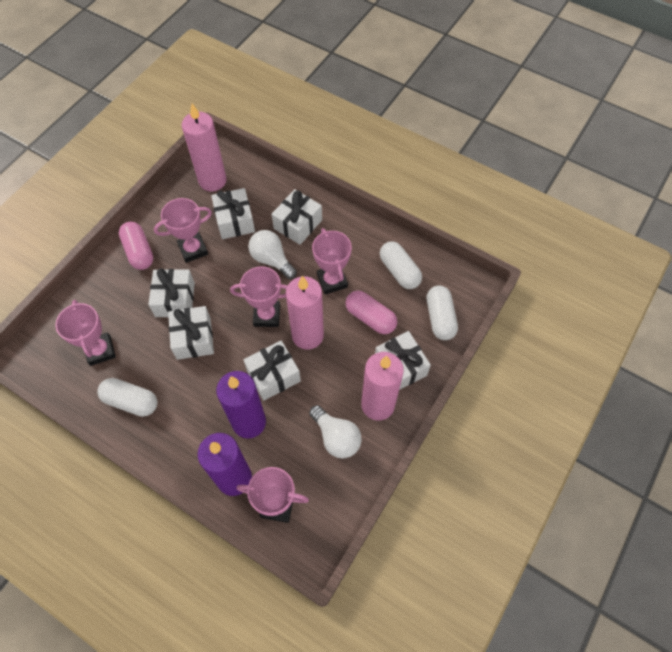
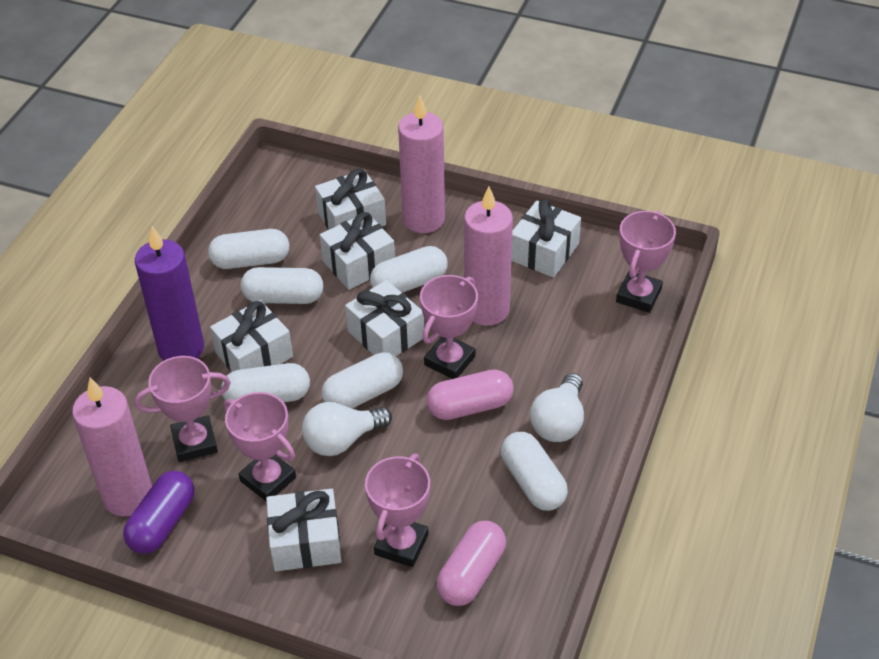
purple candle: [197,433,252,496] [216,371,266,439] = 2 -> [135,226,204,361] = 1
purple capsule: none = 0 -> [123,471,194,554] = 1
white capsule: [97,378,157,417] [380,242,422,289] [427,286,458,340] = 3 -> [208,229,289,269] [221,363,310,402] [241,267,323,304] [322,352,403,409] [370,246,448,293] [501,432,568,511] = 6

